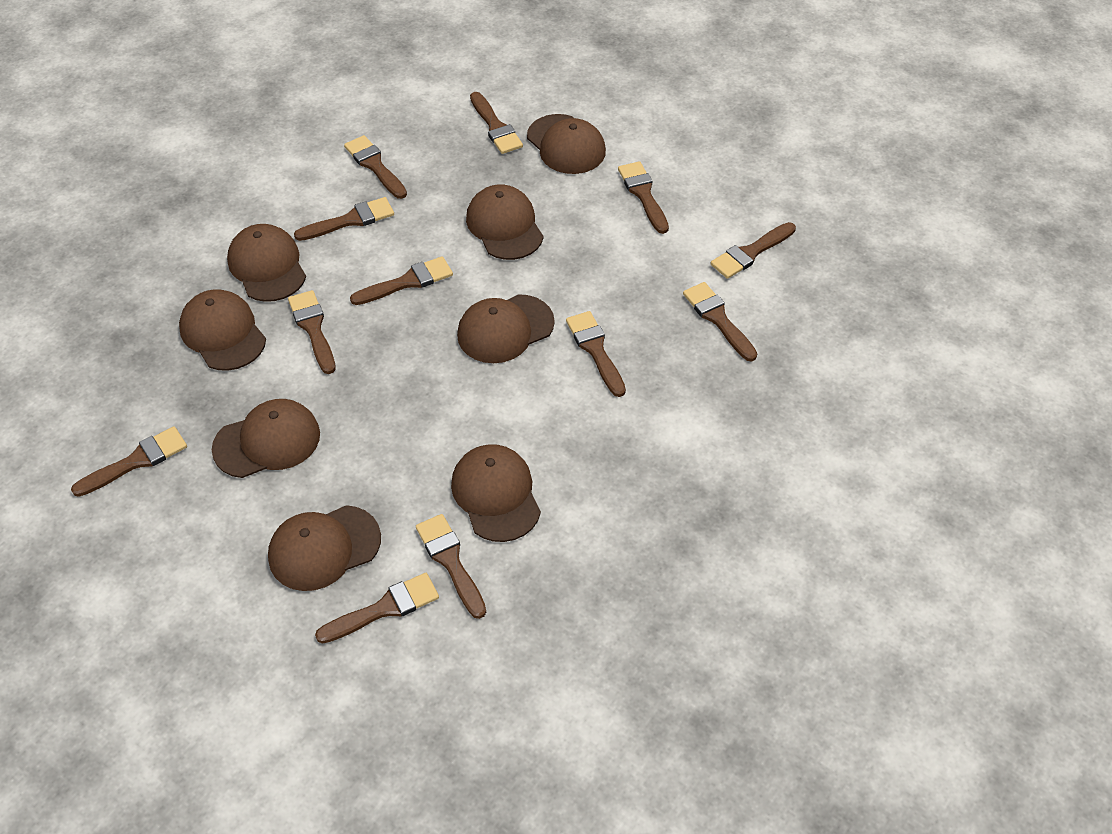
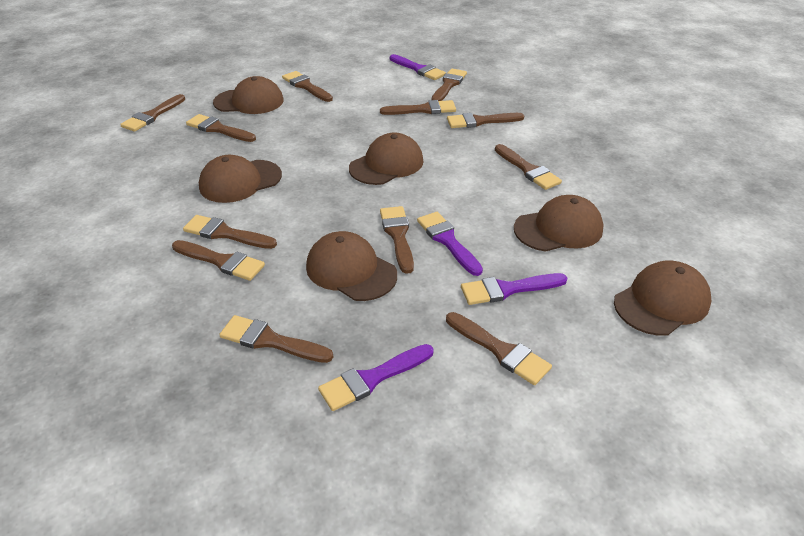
brown cap: [179,289,266,371] [212,399,320,478] [227,224,306,302] [268,505,381,591] [451,444,541,542] [457,294,555,363] [466,185,544,260] [527,114,606,174] = 8 -> [199,155,282,203] [213,76,284,114] [306,231,397,301] [349,132,423,185] [514,195,604,252] [614,260,711,336] = 6
purple brush: none = 0 -> [318,344,434,411] [390,54,446,80] [417,212,483,276] [461,273,567,305] = 4

